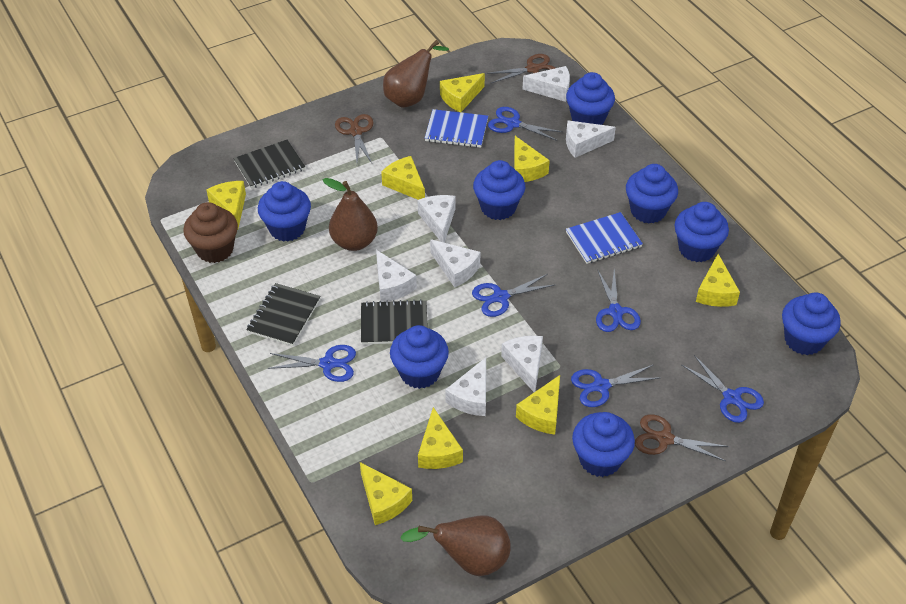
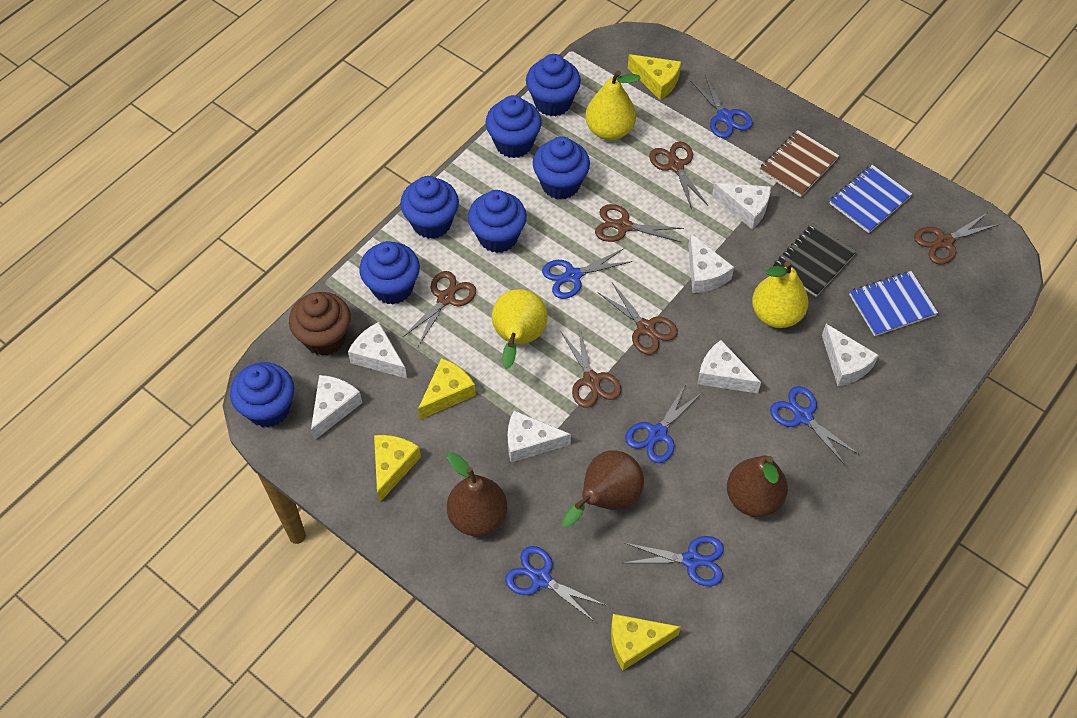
black notebook: [233,140,305,189] [246,283,320,346] [361,299,428,345] = 3 -> [773,224,857,297] = 1
blue cupcake: [258,181,311,242] [390,325,449,389] [473,160,525,220] [566,72,615,125] [572,412,635,477] [626,164,678,223] [675,202,729,262] [782,292,841,355] = 8 -> [230,362,294,428] [359,241,420,304] [400,176,459,239] [468,190,527,253] [486,95,542,158] [526,54,581,116] [533,137,590,200] = 7
brown notebook: none = 0 -> [760,130,839,197] = 1
brown scissors: [335,114,373,163] [486,54,555,83] [635,414,729,461] = 3 -> [403,271,476,346] [561,328,621,408] [595,204,684,242] [598,283,678,355] [649,142,708,209] [914,212,999,265] = 6
yellow cheese: [206,181,246,230] [360,462,412,525] [381,156,425,200] [418,407,463,469] [440,73,485,112] [514,136,550,182] [516,375,560,435] [696,254,740,307] = 8 -> [374,435,421,502] [418,358,476,420] [611,614,681,670] [628,54,681,100] = 4
yellow pear: none = 0 -> [492,289,548,369] [585,70,641,140] [752,261,808,328] = 3

